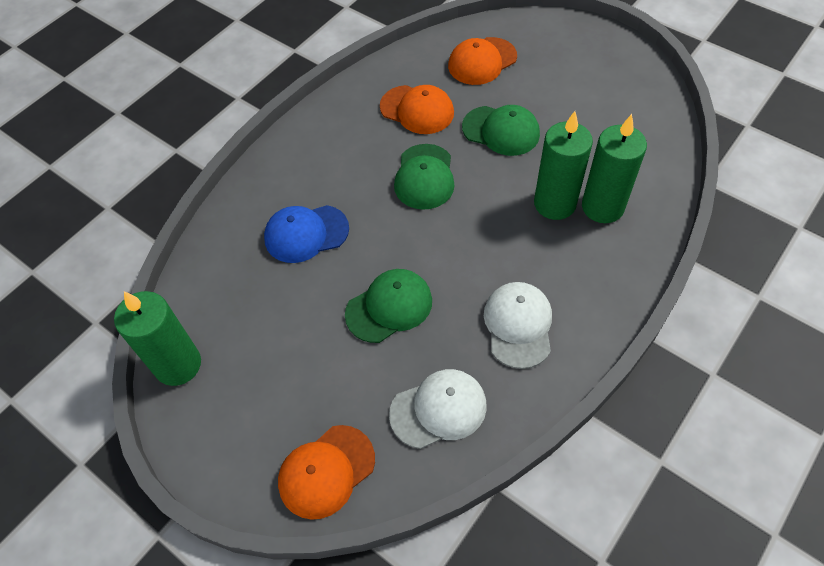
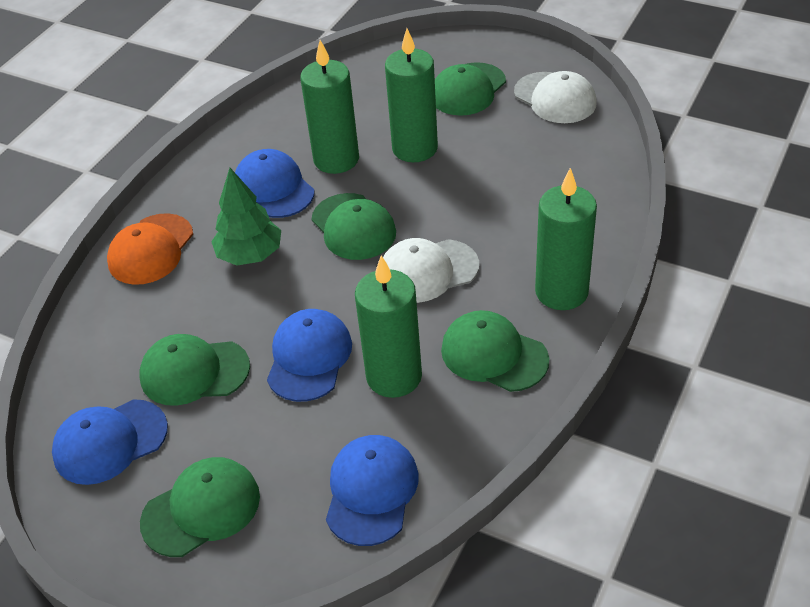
blue cap: [264,205,349,263] = 1 -> [52,399,168,485] [235,149,315,218] [267,309,352,402] [326,435,419,546] = 4
green candle: [114,291,201,386] [534,111,593,220] [582,114,647,223] = 3 -> [300,40,359,174] [355,255,422,398] [385,28,438,162] [535,168,597,310] = 4
green cap: [345,269,432,343] [394,144,455,210] [462,105,540,156] = 3 -> [140,334,250,406] [140,457,260,557] [312,193,396,260] [435,62,506,116] [441,310,549,392] = 5
green tree: none = 0 -> [211,168,281,266] = 1
orange cap: [278,425,375,520] [380,85,454,134] [448,37,517,85] = 3 -> [107,213,193,285] = 1

